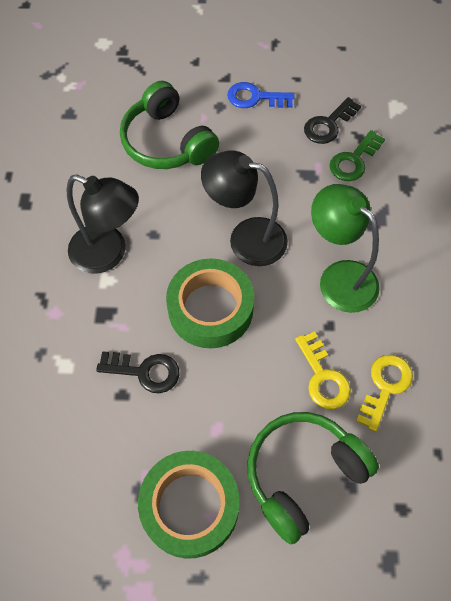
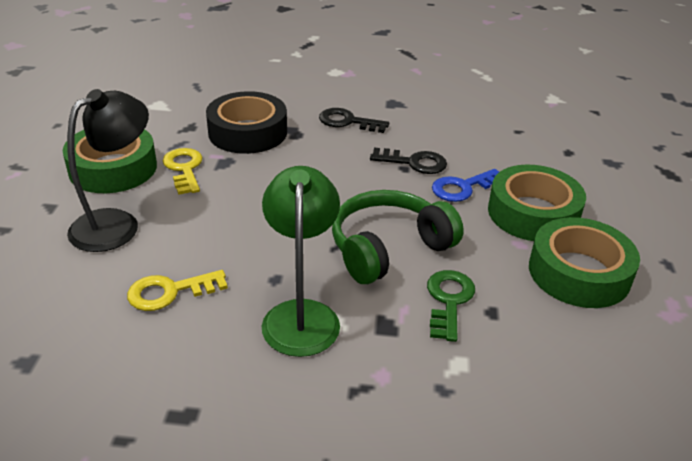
black lamp: [67,174,139,274] [201,150,288,266] = 2 -> [67,89,149,252] = 1
black tape: none = 0 -> [206,91,287,154] = 1
green headphones: [120,81,219,169] [247,412,379,545] = 2 -> [332,190,464,284] = 1
green tape: [138,451,239,559] [166,258,254,348] = 2 -> [63,129,157,193] [488,165,586,241] [529,217,640,308] = 3

